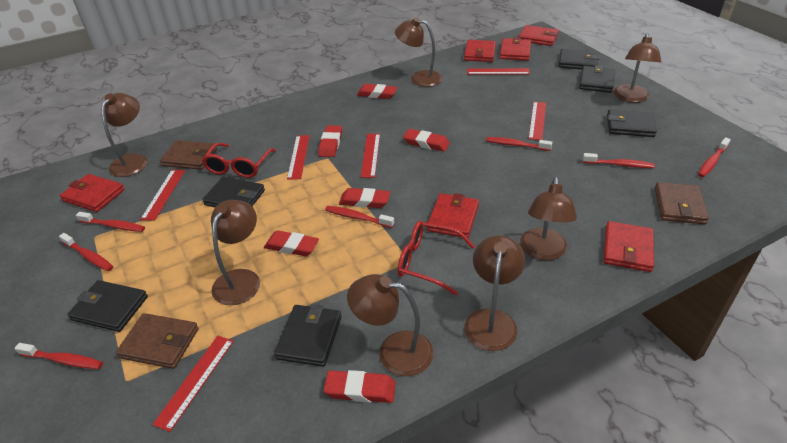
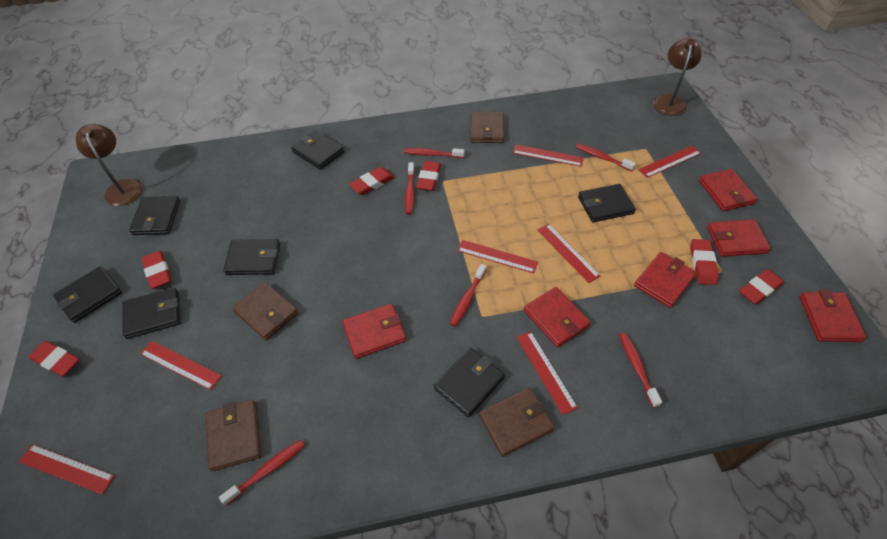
black wallet: [67,280,148,332] [202,176,265,207] [274,304,342,367] [558,49,600,70] [579,65,615,93] [607,110,657,137] = 6 -> [53,266,122,323] [122,288,181,339] [129,196,180,235] [223,239,280,275] [291,130,344,170] [434,348,505,417] [578,184,636,222] = 7
brown lamp: [101,93,148,177] [211,200,260,305] [347,274,434,376] [395,17,443,87] [464,235,525,351] [520,177,577,260] [614,33,661,103] = 7 -> [76,124,143,206] [653,38,701,116] = 2
brown wallet: [116,313,199,369] [160,140,217,170] [655,182,709,224] = 3 -> [206,400,261,471] [232,282,299,340] [470,111,504,143] [479,388,554,457] = 4
red glasses: [202,143,276,178] [397,221,475,295] = 2 -> none = 0
red ruler: [140,170,185,221] [152,336,234,432] [287,135,309,180] [361,134,380,178] [467,68,530,75] [528,102,546,140] = 6 -> [19,444,115,495] [140,341,222,390] [457,240,538,273] [513,145,584,167] [516,331,578,415] [537,224,600,283] [638,146,701,178] = 7
red toothbrush: [14,343,103,369] [59,233,113,271] [76,212,145,232] [325,206,394,228] [486,137,552,151] [583,153,655,168] [698,137,731,177] = 7 -> [219,440,305,505] [404,148,464,158] [405,162,415,214] [450,264,486,327] [576,144,636,171] [619,333,662,408] = 6

